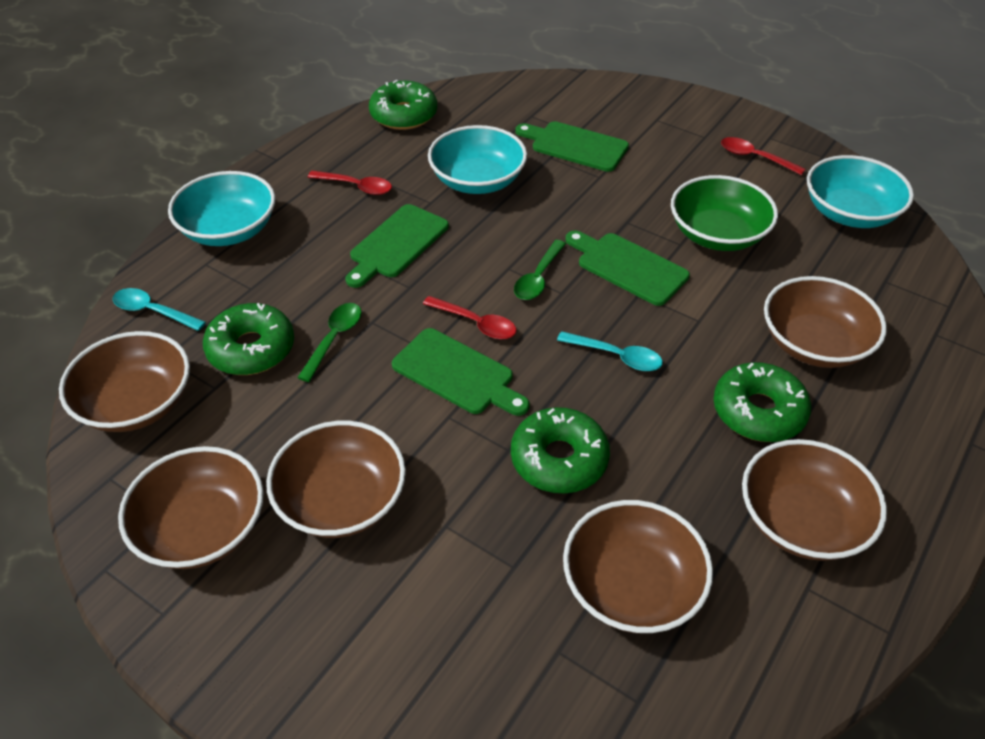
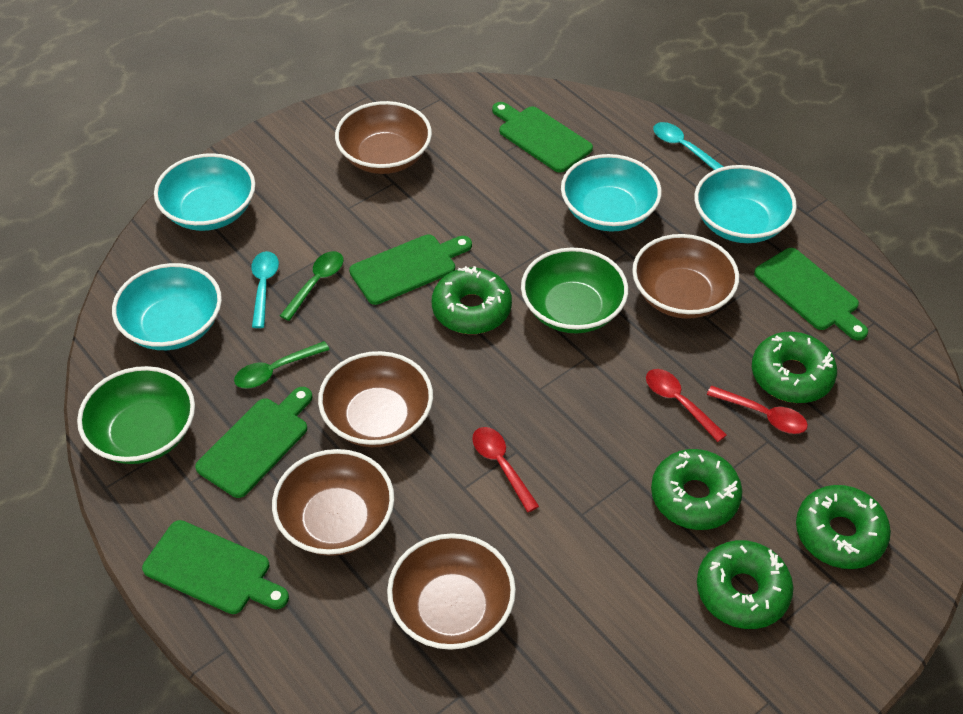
brown bowl: [59,331,190,432] [118,446,264,569] [266,421,406,538] [563,500,713,633] [742,439,887,561] [764,276,887,368] = 6 -> [272,449,394,556] [318,351,433,447] [335,101,432,174] [387,533,516,650] [632,234,739,319] = 5
green bowl: [671,175,778,251] = 1 -> [77,366,195,464] [521,248,628,333] = 2
green cutting board: [345,204,449,288] [392,328,529,416] [515,121,629,172] [565,231,690,306] = 4 -> [142,520,289,614] [195,387,313,498] [349,234,472,305] [492,102,593,173] [754,248,868,340] = 5
green donut: [203,303,294,375] [369,80,437,130] [511,407,610,493] [713,362,811,442] = 4 -> [432,266,512,334] [651,449,742,530] [697,540,793,629] [752,332,837,403] [796,485,891,569] = 5
turquoise bowl: [168,171,275,246] [428,125,527,194] [807,155,914,228] = 3 -> [112,263,222,350] [154,153,255,231] [561,154,662,232] [694,165,797,243] = 4

